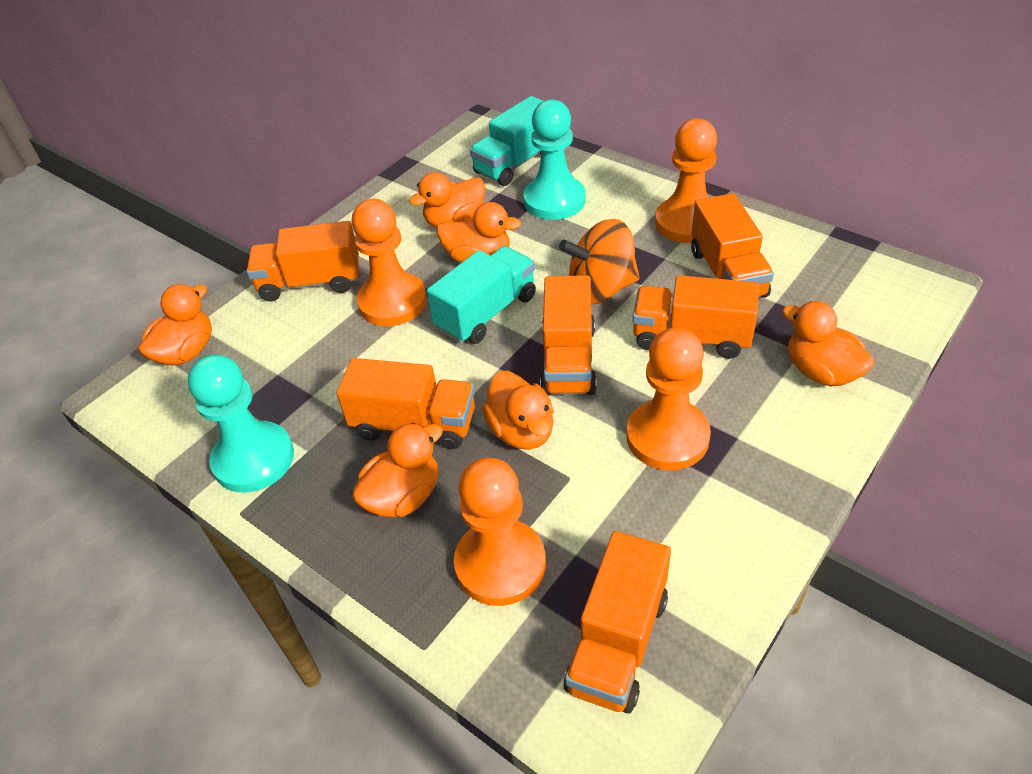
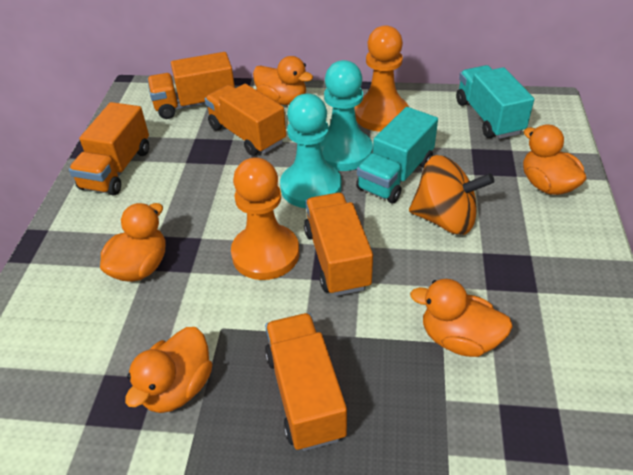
orange duck: [138,284,212,365] [352,423,443,517] [409,172,485,228] [437,202,521,263] [482,371,554,450] [782,301,874,386] = 6 -> [100,203,166,282] [125,327,212,413] [253,56,313,105] [410,279,513,357] [523,124,587,195] = 5
orange pawn: [351,199,427,326] [454,458,546,606] [626,327,711,470] [655,119,717,243] = 4 -> [231,157,299,280] [355,25,409,132] = 2
orange truck: [247,221,359,301] [337,358,475,449] [540,275,597,395] [564,531,671,714] [633,275,759,359] [691,193,774,298] = 6 -> [69,102,149,196] [147,52,235,119] [205,84,286,156] [265,313,347,451] [304,192,373,296] = 5

